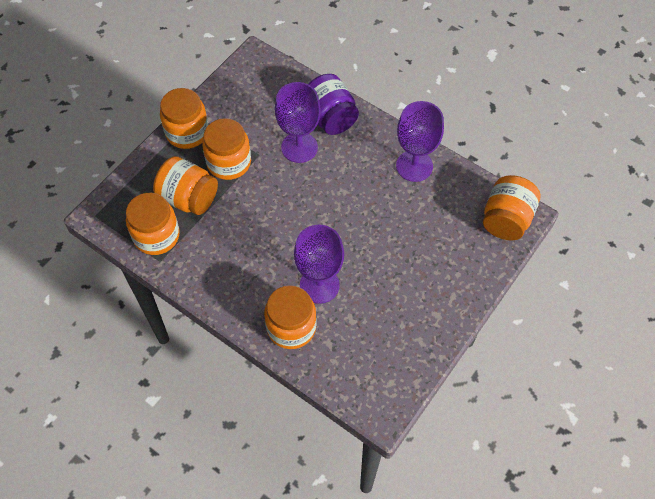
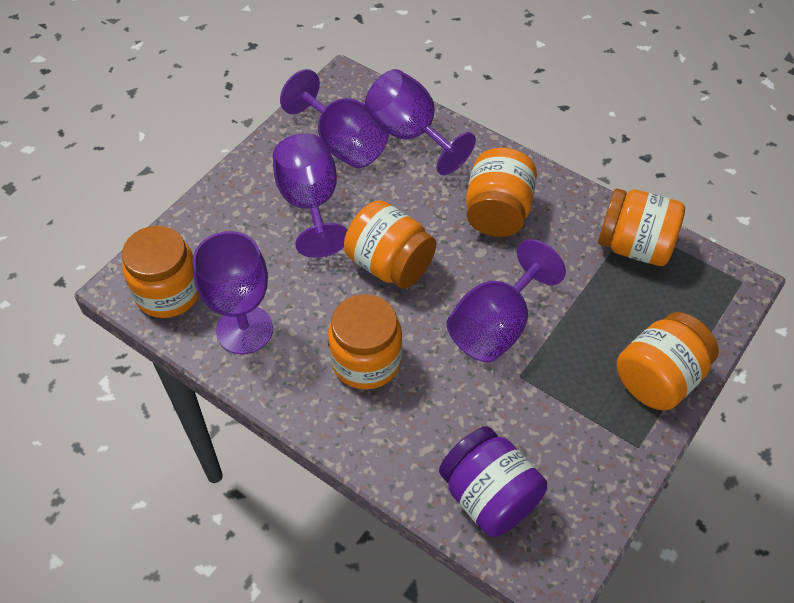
purple goblet: [275,82,321,163] [294,225,344,304] [396,101,444,182] = 3 -> [192,231,273,354] [273,133,348,258] [280,69,389,168] [365,69,476,175] [447,239,566,363] = 5

